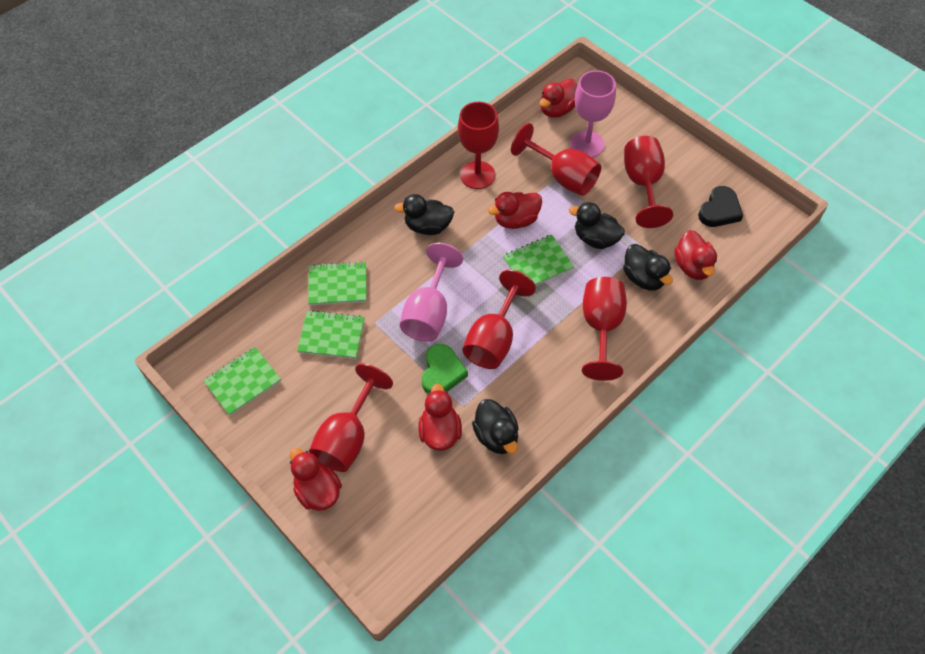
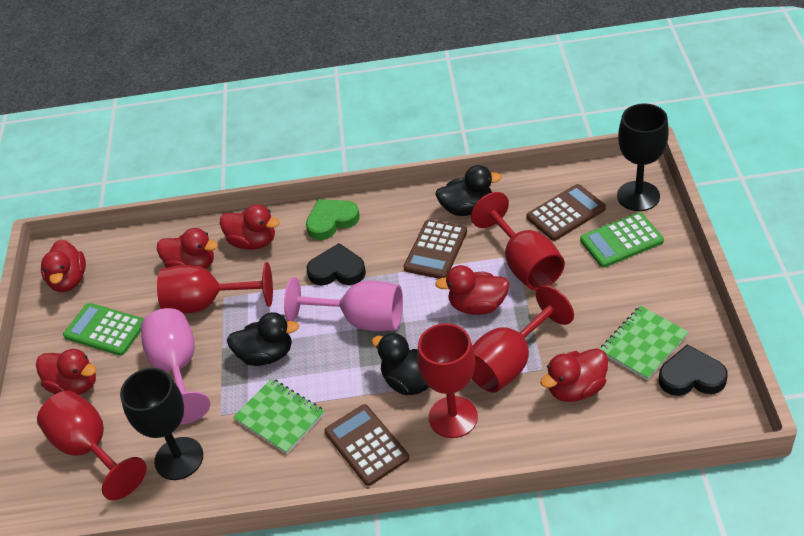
black duck: [394,194,454,235] [472,399,519,454] [569,202,625,249] [623,244,673,291] = 4 -> [227,312,299,366] [372,333,429,395] [435,165,502,216] = 3
black goblet: none = 0 -> [120,368,203,480] [617,104,669,211] = 2
black heart: [698,186,743,227] = 1 -> [307,243,366,285] [658,344,728,396] = 2
brown calculator: none = 0 -> [325,404,409,486] [404,220,467,279] [527,184,606,241] = 3
green calculator: none = 0 -> [63,303,144,356] [580,212,664,268] = 2
green notebook: [203,347,281,416] [297,310,365,359] [308,261,367,305] [503,235,574,286] = 4 -> [233,378,325,454] [600,306,689,380] = 2
red duck: [290,448,342,511] [418,384,462,451] [488,192,542,229] [540,79,577,118] [674,230,717,280] = 5 -> [36,349,96,395] [41,240,86,292] [157,228,218,269] [220,204,280,250] [435,265,510,315] [540,348,608,402] = 6
red goblet: [309,363,393,472] [458,102,499,189] [463,270,536,369] [511,123,601,196] [582,277,627,381] [624,136,673,228] = 6 -> [37,390,147,500] [157,262,273,314] [417,323,478,438] [471,192,565,290] [472,285,574,393] = 5

